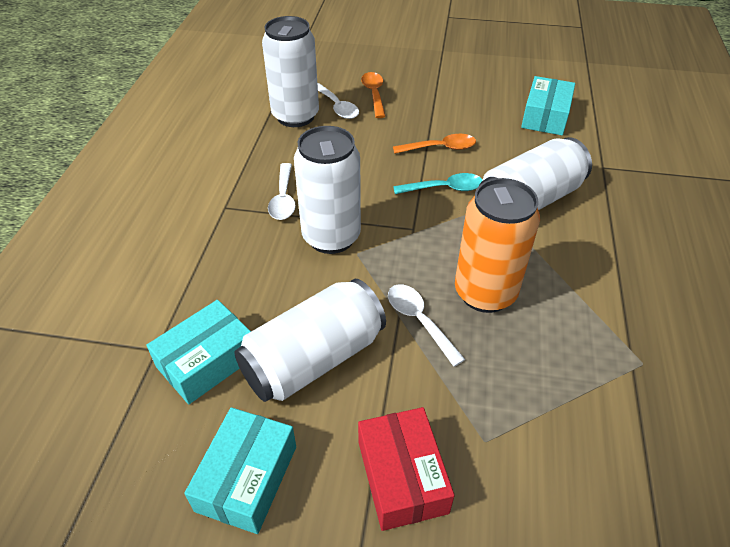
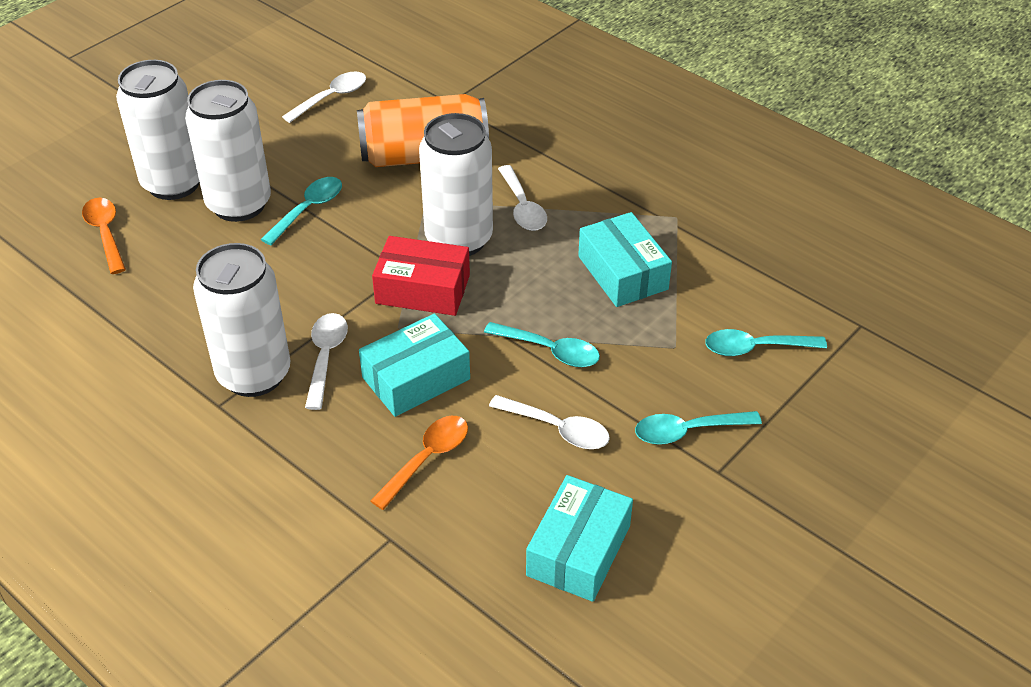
turquoise spoon: [393,173,482,194] = 1 -> [261,177,342,245] [484,322,600,367] [635,411,762,445] [705,329,827,356] = 4
white spoon: [268,163,296,220] [317,83,359,119] [388,284,466,367] = 3 -> [282,72,366,123] [305,313,348,410] [489,395,610,449] [498,165,547,231] = 4

